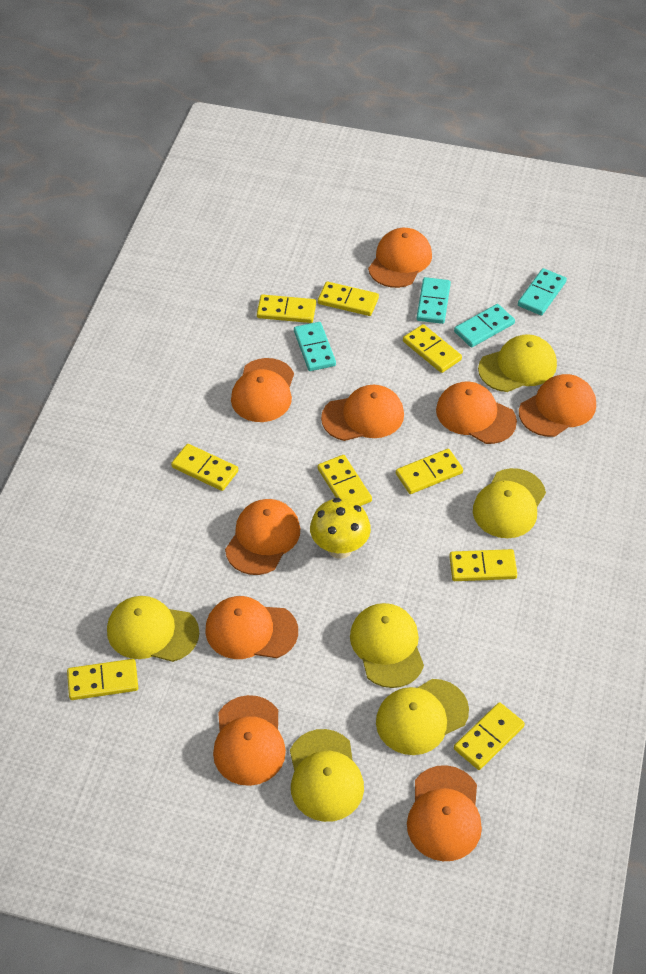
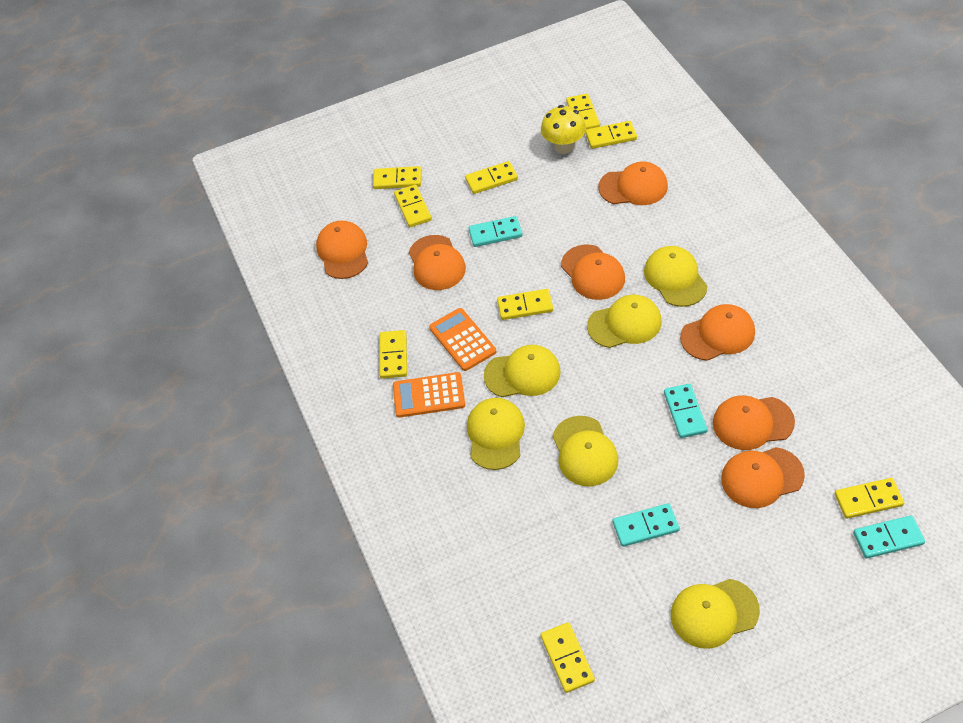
orange calculator: none = 0 -> [393,372,465,418] [429,308,496,371] = 2
orange cap: [205,596,298,659] [213,695,286,786] [225,499,300,575] [231,358,294,422] [321,385,404,441] [368,228,432,288] [407,765,482,861] [436,381,517,444] [519,374,596,437] = 9 -> [316,220,368,279] [409,235,466,290] [561,244,625,300] [598,162,668,205] [680,304,755,361] [713,395,795,450] [721,447,805,508] = 7

